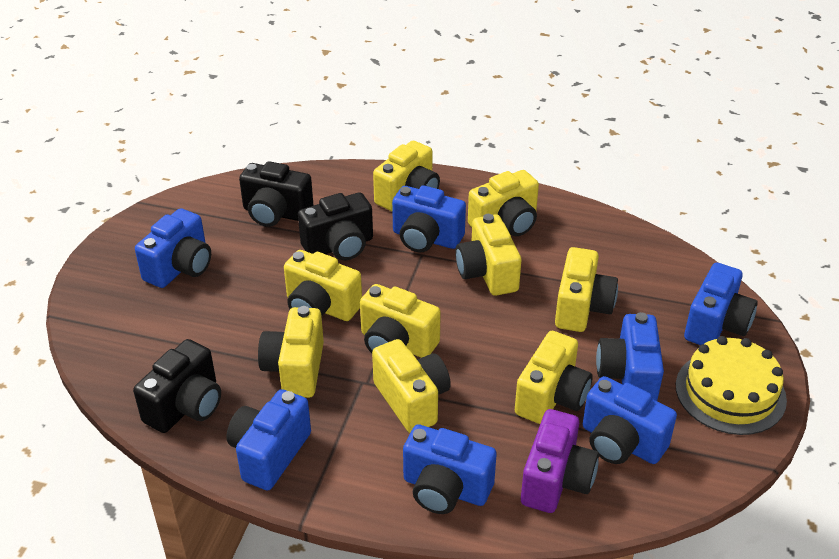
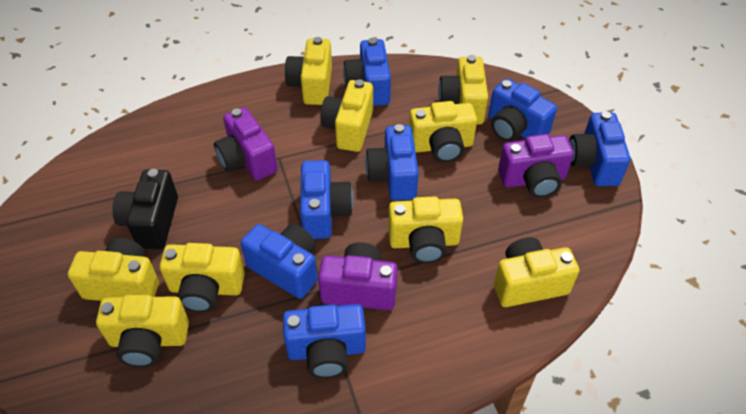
black camera: [133,339,221,433] [239,161,313,227] [298,193,373,260] = 3 -> [112,169,178,249] = 1
purple camera: [521,409,599,513] = 1 -> [214,107,278,180] [318,242,398,310] [498,134,574,198] = 3
yellow cake: [676,336,787,435] = 1 -> none = 0

